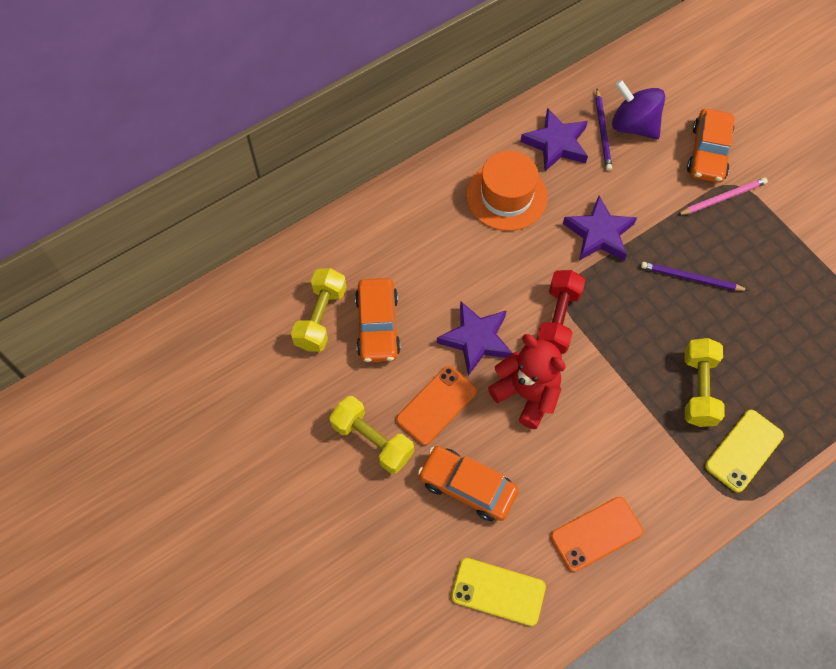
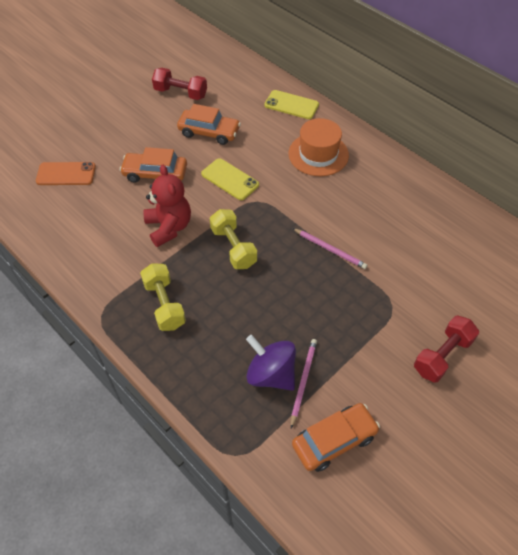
orange phone: [396,366,477,445] [551,497,643,572] = 2 -> [36,162,96,185] = 1
pink pencil: [678,178,768,215] = 1 -> [291,339,317,428] [293,228,367,269] = 2
purple pencil: [595,89,612,171] [641,262,749,291] = 2 -> none = 0
purple star: [437,302,512,376] [520,108,588,171] [563,196,637,261] = 3 -> none = 0
red dumbbell: [536,270,585,354] = 1 -> [152,68,207,100] [414,316,479,383] = 2
yellow dumbbell: [291,268,346,352] [329,396,414,474] [684,338,725,427] = 3 -> [140,263,186,331] [210,209,257,269] = 2

